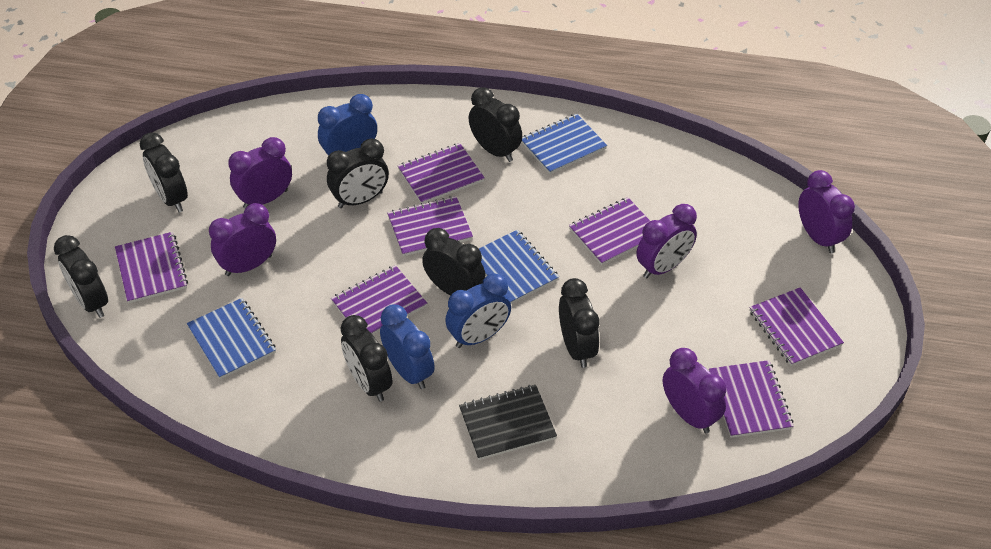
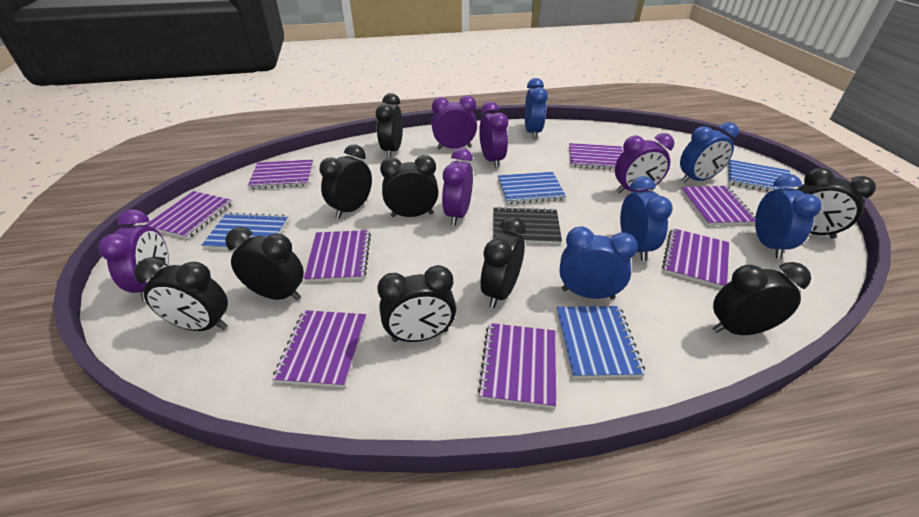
black clock: [54,235,108,318] [140,132,188,212] [327,139,389,208] [341,315,392,402] [422,228,485,296] [468,87,522,162] [559,278,600,368] = 7 -> [134,257,228,331] [225,227,304,301] [320,144,372,219] [376,93,403,158] [377,265,456,342] [380,155,438,217] [481,216,526,308] [712,262,811,335] [797,168,876,239] = 9
blue clock: [318,94,377,155] [380,304,435,389] [445,273,511,348] = 3 -> [525,78,548,139] [560,226,638,299] [620,176,673,261] [680,122,739,183] [755,174,821,258] = 5
blue notebook: [187,298,276,379] [479,230,559,304] [521,114,607,174] = 3 -> [201,212,289,250] [498,172,566,204] [557,306,645,378] [728,160,794,192] = 4
purple notebook: [115,232,188,303] [331,265,427,335] [387,196,473,256] [398,143,485,204] [569,197,650,265] [709,360,794,438] [749,287,844,366] = 7 -> [145,191,233,239] [248,159,313,189] [272,310,366,388] [304,230,371,282] [478,323,556,409] [569,143,623,170] [662,228,729,289] [681,186,756,226] = 8

